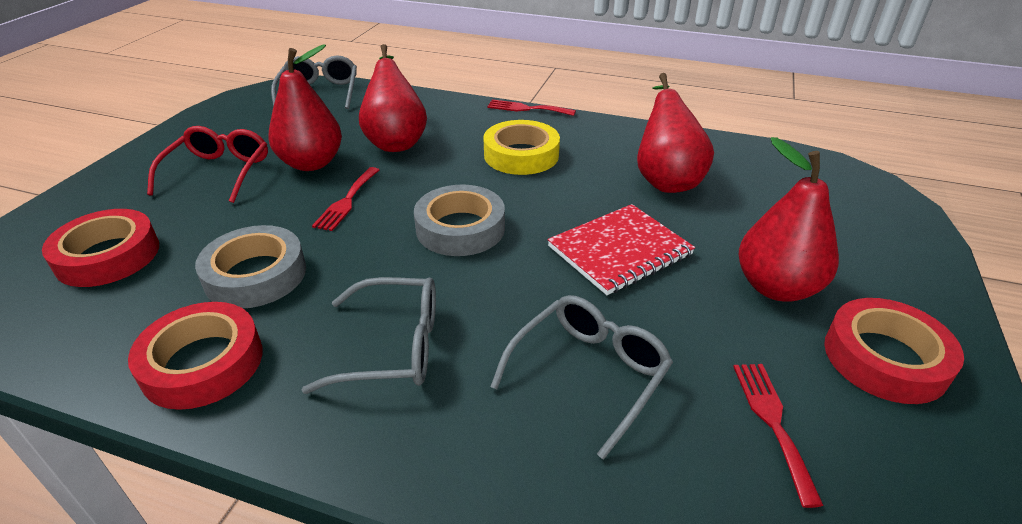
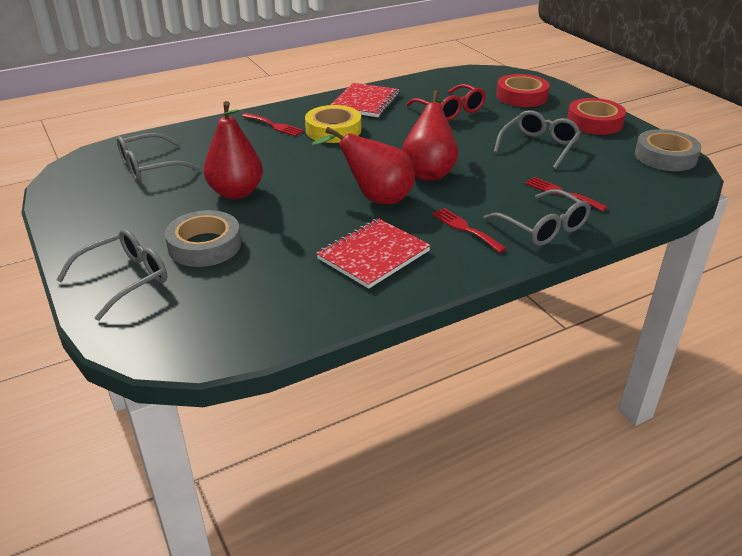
grey glasses: [271,56,357,109] [302,277,436,394] [490,295,673,460] = 3 -> [56,229,167,321] [117,133,200,181] [484,189,591,246] [494,110,581,169] = 4
red notebook: [547,204,695,295] = 1 -> [316,218,431,289] [331,83,399,117] = 2
red pear: [268,45,342,171] [359,44,427,152] [637,73,714,193] [739,137,839,302] = 4 -> [203,101,263,199] [312,127,415,204] [402,90,458,181] = 3
red tape: [42,209,159,287] [128,302,263,410] [824,298,964,404] = 3 -> [496,74,550,107] [567,98,626,135] = 2

